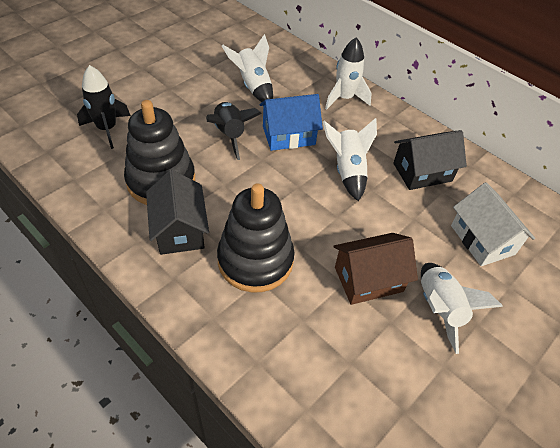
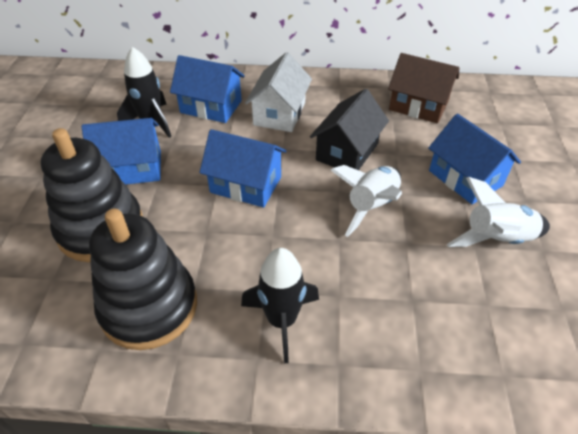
black house: [146,170,209,255] [393,130,467,190] = 2 -> [310,89,389,170] = 1
blue house: [260,94,323,151] = 1 -> [82,118,161,185] [170,55,245,123] [200,129,286,208] [428,114,521,204] = 4
white rocket: [222,34,273,102] [323,118,377,201] [325,37,372,110] [421,263,503,354] = 4 -> [331,165,402,237] [447,177,550,247] = 2

